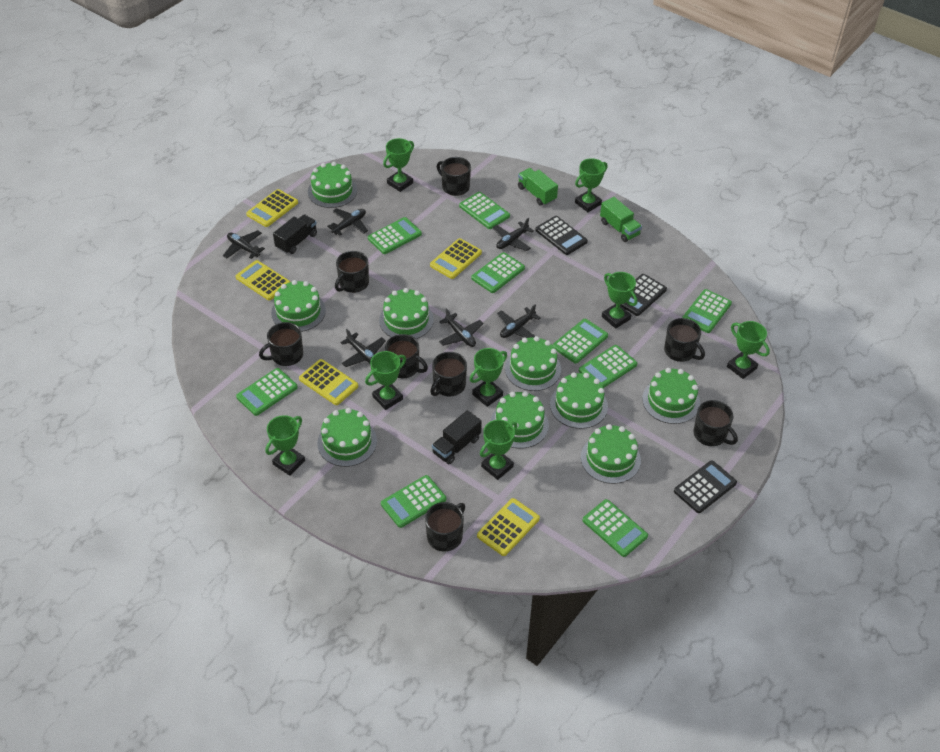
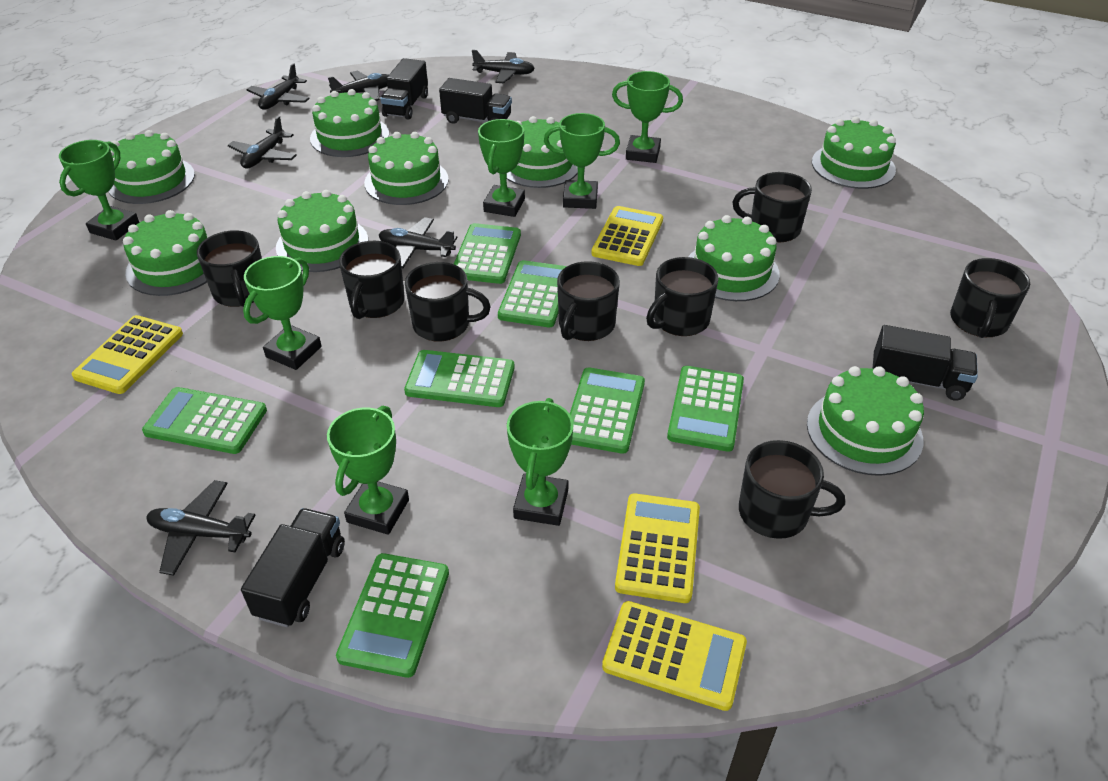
black calculator: [535,216,588,255] [620,274,667,316] [674,461,737,513] = 3 -> none = 0
black truck: [273,214,317,254] [432,410,482,464] = 2 -> [241,508,345,627] [380,58,428,120] [439,78,512,124] [872,325,978,401] = 4
green calculator: [236,368,298,416] [368,217,422,254] [381,475,446,528] [459,192,510,229] [471,252,525,293] [553,319,608,363] [579,345,637,388] [582,499,648,557] [682,289,732,333] = 9 -> [142,387,267,454] [336,553,449,678] [404,350,515,407] [454,223,521,284] [498,260,567,327] [570,367,645,454] [667,366,744,452] = 7
green trophy: [265,415,305,476] [365,351,406,410] [383,138,414,192] [470,348,507,407] [480,420,517,480] [575,158,607,212] [602,272,637,329] [727,321,770,379] = 8 -> [59,140,139,240] [243,256,322,370] [327,405,409,535] [478,119,525,217] [507,398,574,526] [544,113,620,209] [612,71,683,163] = 7
green truck: [518,168,558,206] [600,197,642,242] = 2 -> none = 0
yellow calculator: [236,260,290,300] [246,189,298,227] [299,359,358,405] [430,238,482,279] [477,498,540,556] = 5 -> [72,315,183,394] [591,206,663,266] [602,601,747,711] [615,493,700,603] = 4

